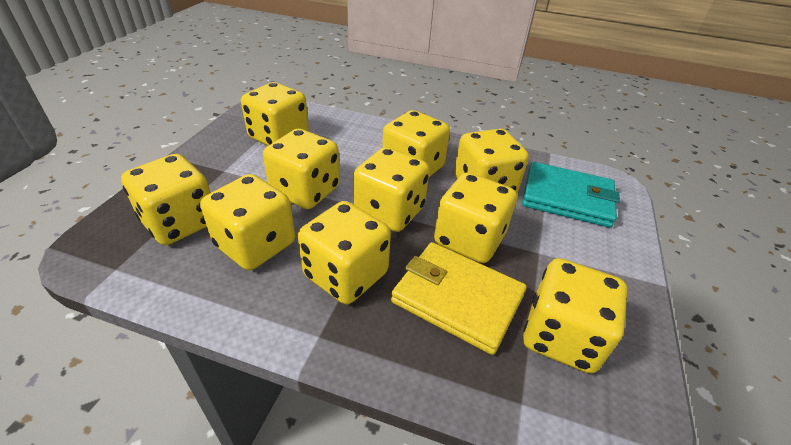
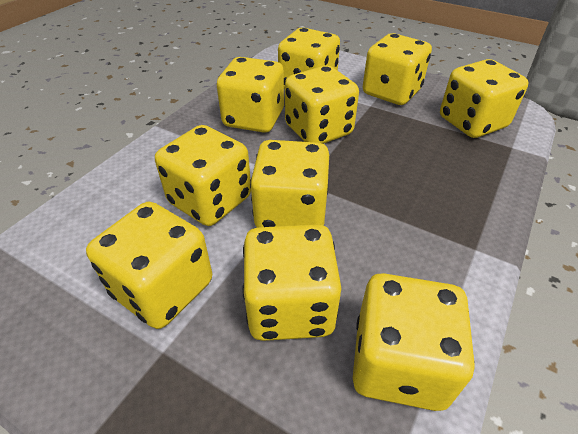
turquoise wallet: [522,162,620,228] = 1 -> none = 0
yellow wallet: [391,242,527,355] = 1 -> none = 0

